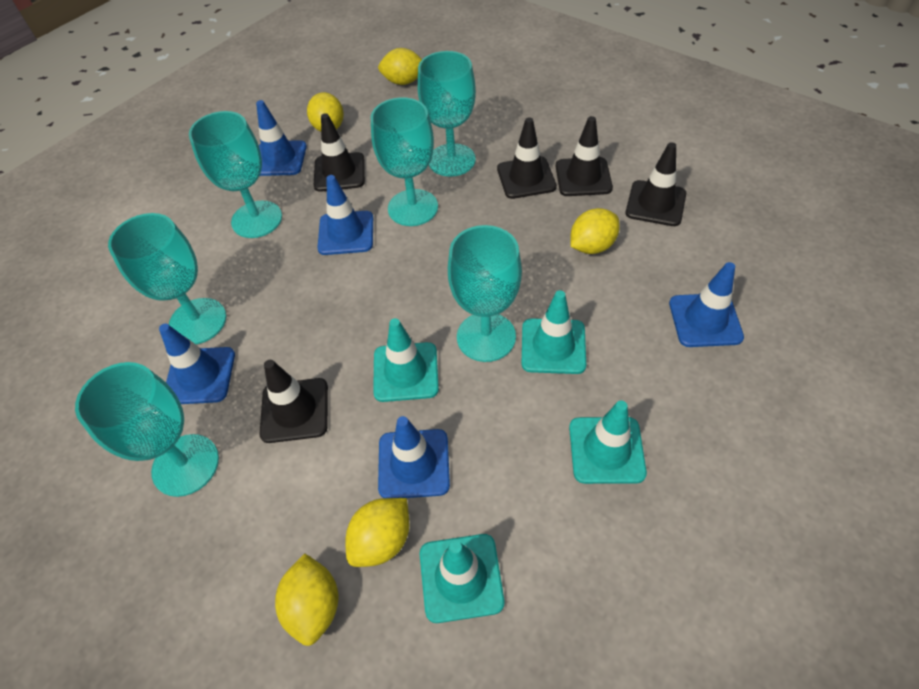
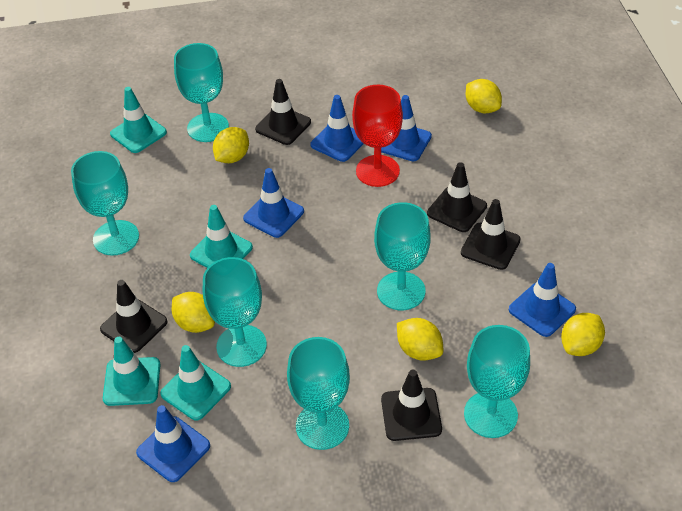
red goblet: none = 0 -> [352,85,403,187] = 1

